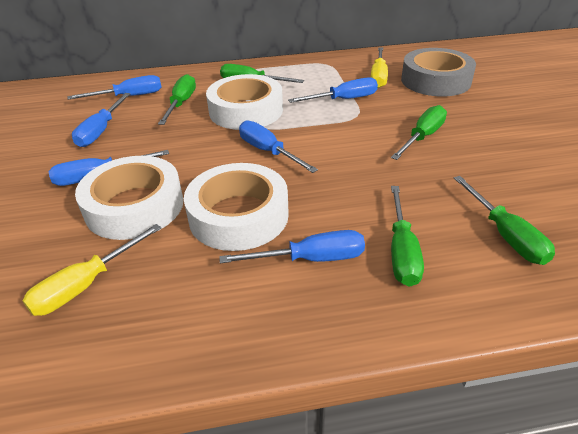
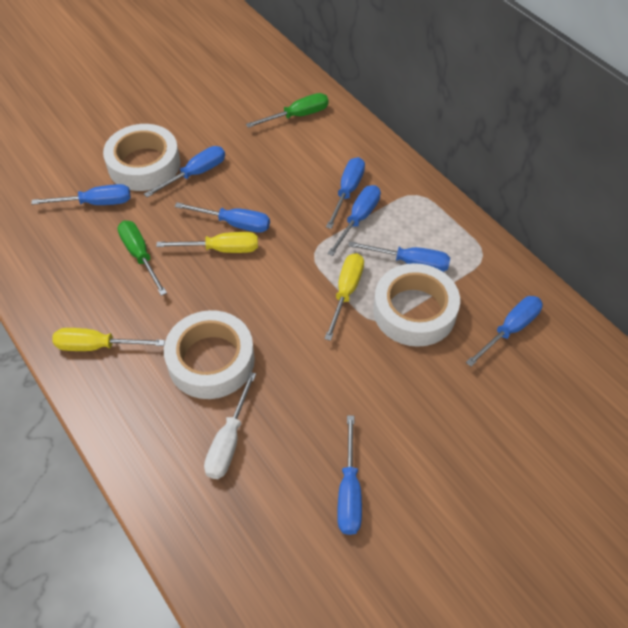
blue screwdriver: [48,150,169,186] [68,75,162,99] [72,93,130,147] [219,230,365,263] [239,120,318,173] [288,77,378,103] = 6 -> [31,184,131,205] [144,146,225,197] [175,202,270,233] [326,157,365,229] [327,185,381,256] [337,415,362,535] [348,241,450,272] [466,296,543,367] = 8
green screwdriver: [158,74,196,125] [220,64,304,83] [391,105,447,160] [391,186,424,287] [454,176,555,265] = 5 -> [118,221,167,296] [246,93,329,128] = 2
grey tape: [401,48,476,96] = 1 -> none = 0
white screwdriver: none = 0 -> [204,372,256,479] = 1
yellow screwdriver: [23,224,161,316] [370,47,388,88] = 2 -> [52,328,165,351] [156,232,258,253] [324,253,364,341] = 3

